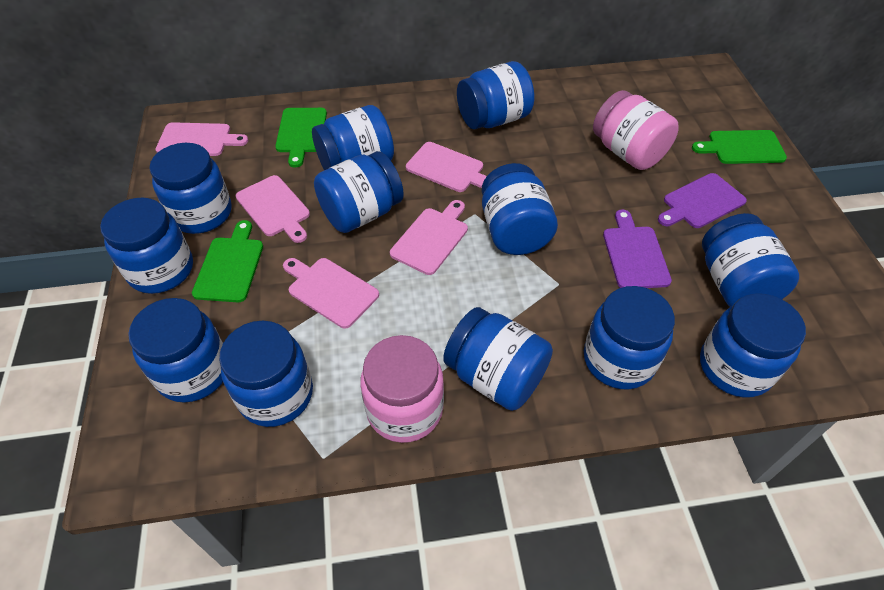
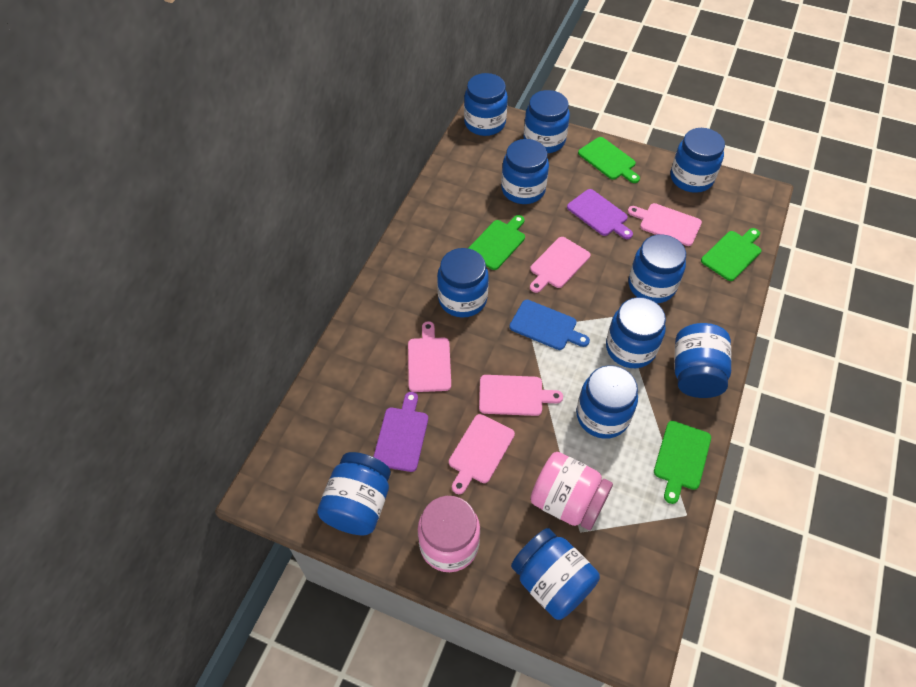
blue cutting board: none = 0 -> [509,300,590,350] = 1
blue jar: [100,198,193,294] [128,298,223,403] [149,143,232,234] [219,321,313,427] [312,105,394,170] [314,151,404,233] [443,307,553,411] [457,61,534,130] [482,163,558,255] [584,286,675,390] [700,294,806,398] [702,213,799,307] = 12 -> [317,452,391,535] [437,248,489,318] [464,73,508,136] [501,139,549,204] [511,528,600,620] [524,90,570,153] [576,365,638,439] [606,297,666,368] [629,234,686,303] [670,128,725,193] [674,323,732,398] = 11
green cutting board: [192,220,263,302] [275,108,327,168] [692,130,787,164] = 3 -> [469,215,525,270] [578,137,640,183] [654,421,711,504] [701,228,761,281] = 4

